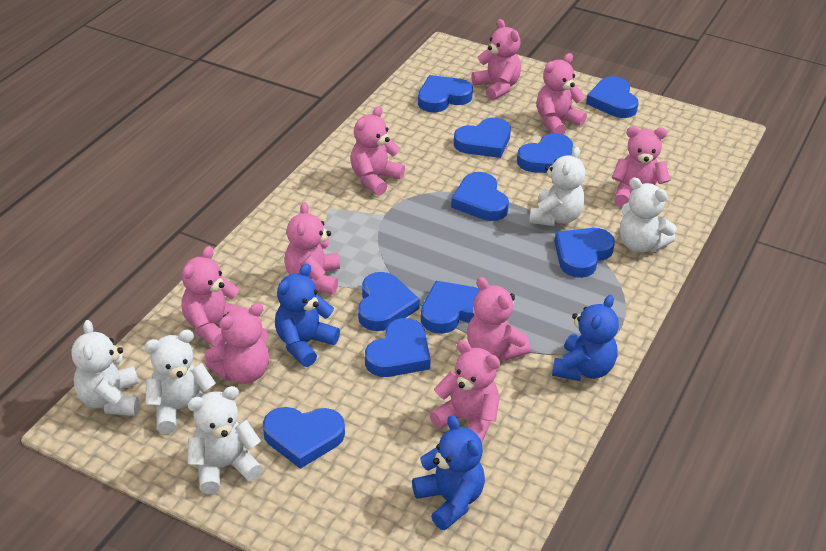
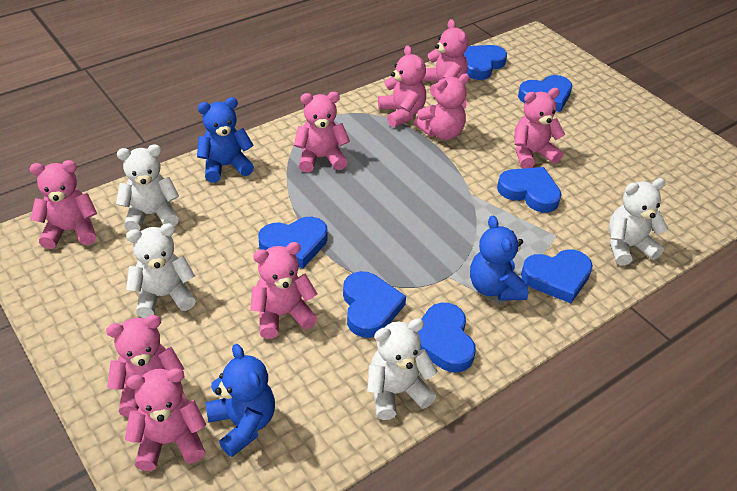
blue heart: [263,407,345,469] [358,272,420,331] [365,318,431,377] [418,75,473,112] [421,281,480,334] [451,172,509,221] [454,117,511,158] [517,133,573,173] [554,228,615,278] [586,76,639,118] = 10 -> [258,217,328,268] [343,271,406,338] [418,303,476,373] [464,45,507,80] [497,167,562,213] [518,75,572,112] [521,250,593,303] = 7
white teddy bear: [71,320,139,416] [144,330,216,434] [188,386,262,494] [529,147,585,226] [620,177,677,253] = 5 -> [116,145,179,231] [126,223,196,318] [367,318,437,420] [609,178,668,266] = 4

